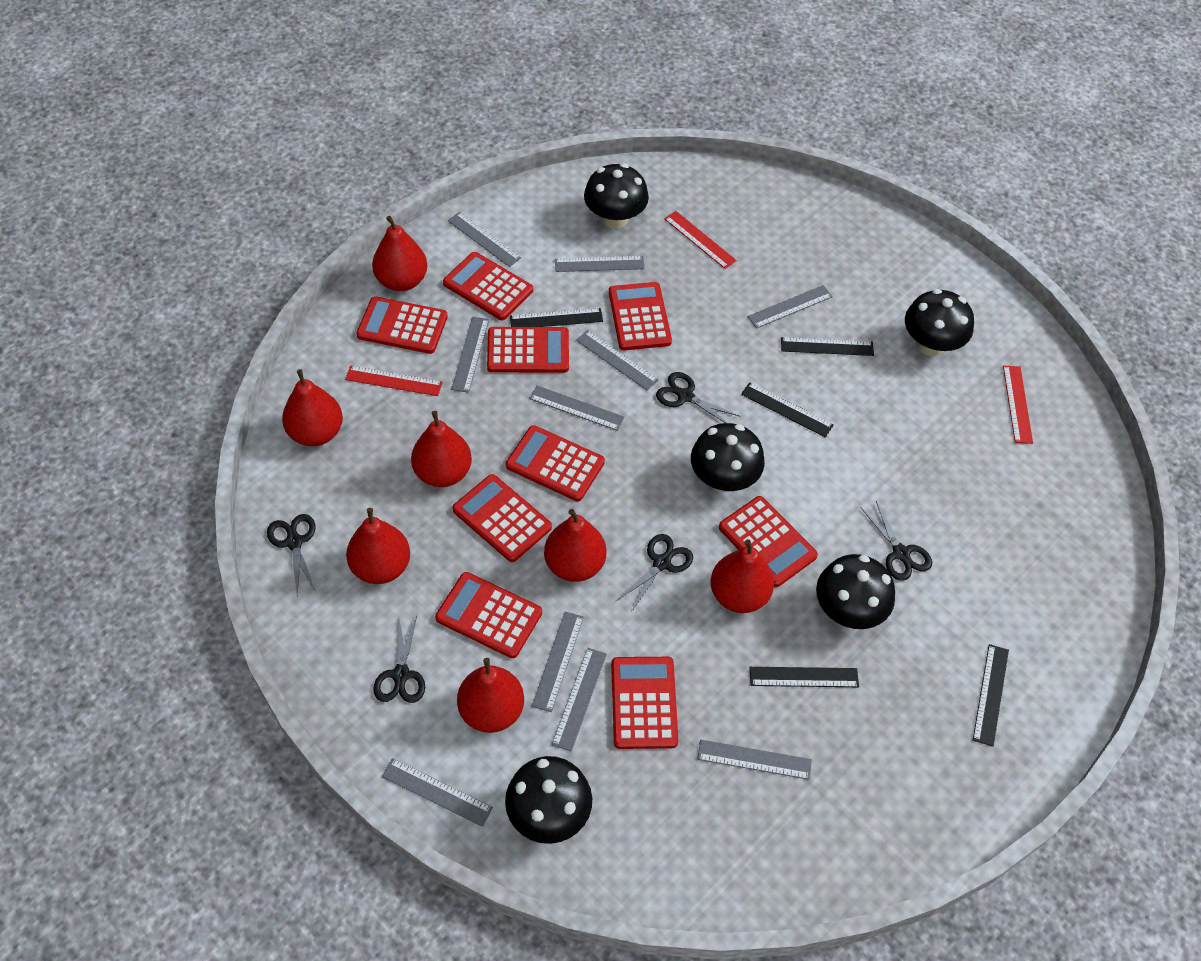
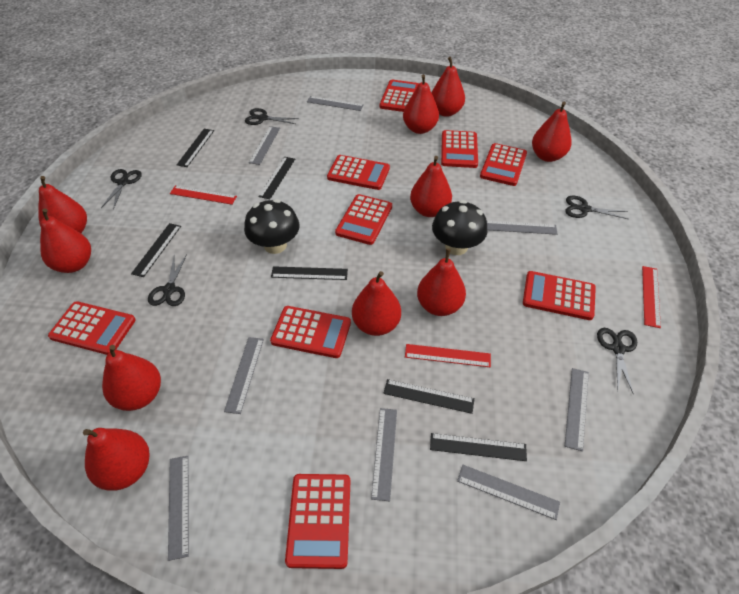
black mushroom: [505,756,592,844] [584,163,649,229] [691,423,765,492] [816,554,895,629] [905,289,974,356] = 5 -> [244,199,300,254] [432,200,488,255] = 2
black ruler: [510,308,603,327] [741,382,834,438] [749,667,859,687] [781,337,874,356] [973,644,1009,747] = 5 -> [131,223,181,277] [177,129,214,167] [258,157,295,199] [271,266,348,280] [383,379,475,414] [430,433,527,461] = 6
grey ruler: [382,758,493,827] [448,212,521,267] [451,317,489,393] [529,386,625,431] [532,611,584,712] [552,648,607,751] [555,256,645,272] [576,330,658,391] [698,740,812,780] [748,285,833,329] = 10 -> [168,456,189,561] [224,337,264,414] [249,126,280,165] [307,96,364,111] [371,408,397,501] [457,465,560,520] [487,221,558,235] [565,368,589,451] = 8
red pear: [282,369,343,446] [346,508,410,584] [372,216,427,291] [411,411,472,487] [457,658,524,733] [544,509,606,582] [710,539,774,613] = 7 -> [38,176,87,233] [40,208,91,273] [83,428,150,491] [102,345,161,411] [352,271,401,336] [403,75,439,134] [410,156,452,217] [417,249,466,316] [432,57,465,117] [532,102,571,162] = 10

